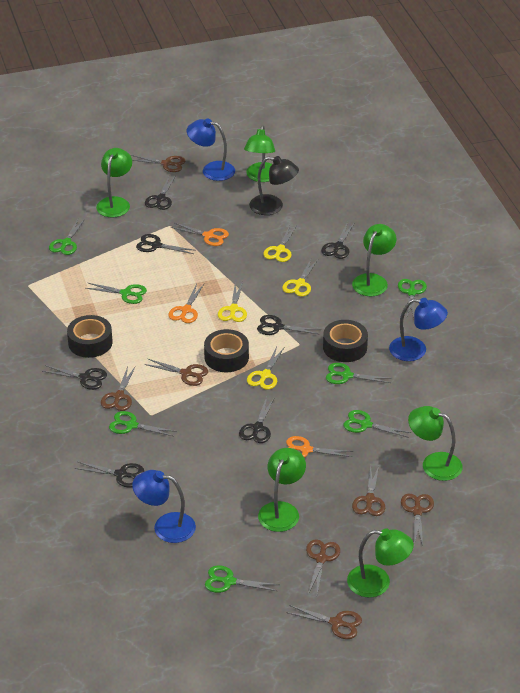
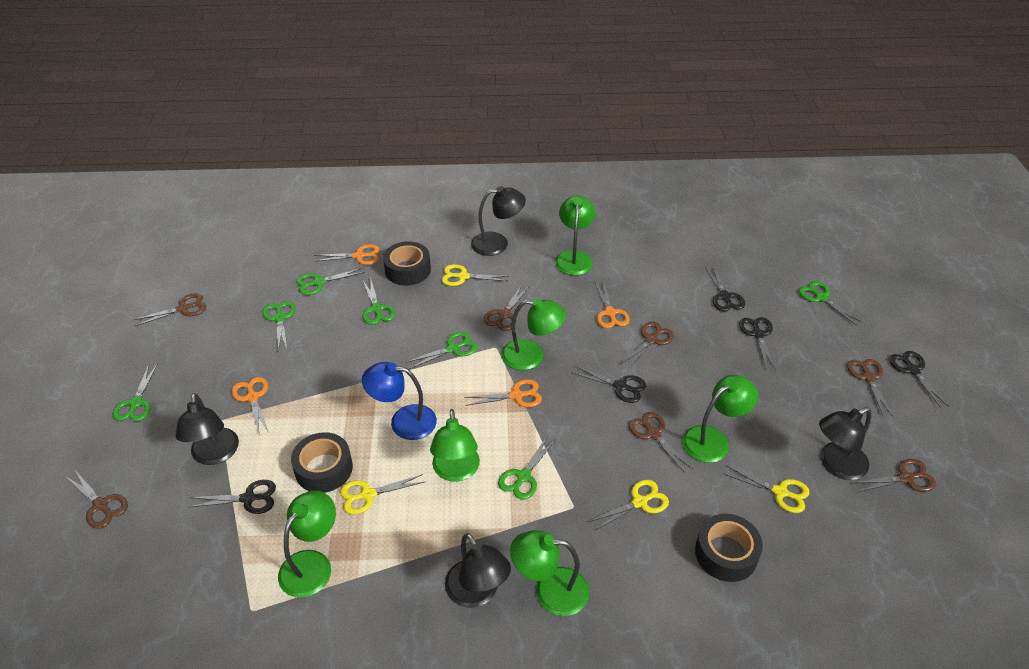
black lamp: [249,156,299,215] = 1 -> [175,393,239,465] [445,533,511,608] [471,186,526,256] [819,407,871,480] = 4
black scissors: [42,365,107,390] [75,462,144,488] [136,234,196,254] [145,176,176,210] [239,397,275,443] [257,315,320,335] [321,222,354,259] = 7 -> [189,480,276,514] [571,366,646,403] [705,266,745,312] [739,317,776,370] [889,351,949,408] = 5
blue lamp: [132,470,196,543] [187,118,235,181] [389,298,448,361] = 3 -> [362,362,437,440] = 1
orange scissors: [168,284,204,323] [171,223,229,246] [286,436,353,458] = 3 -> [232,377,269,433] [314,244,379,265] [464,379,542,407] [595,282,630,328] = 4

